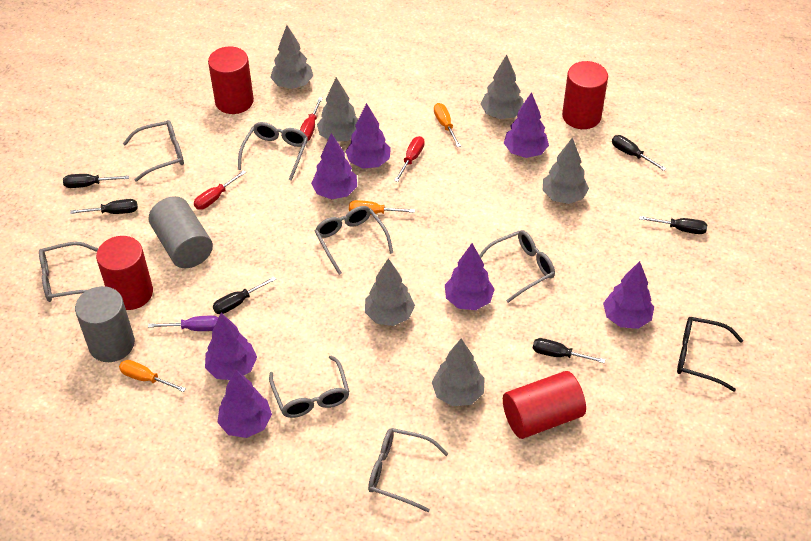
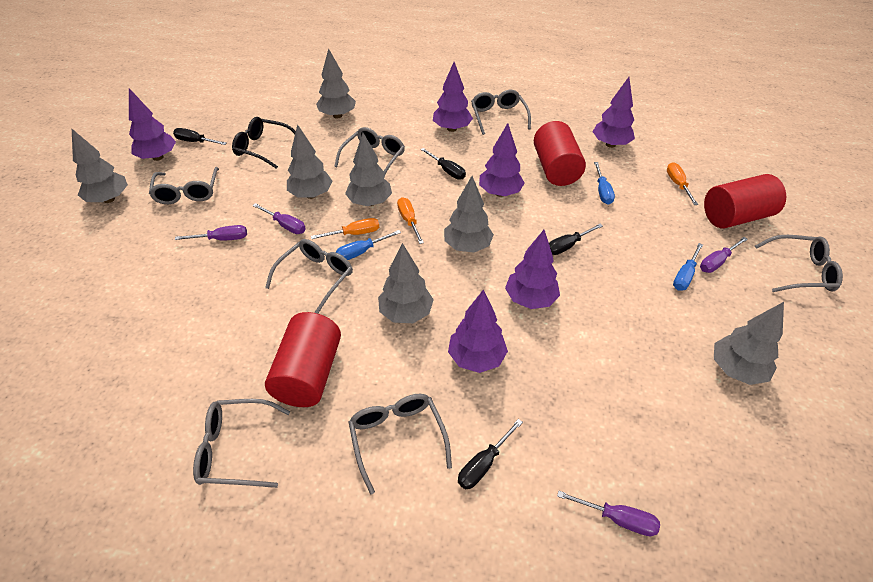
black screwdriver: [63,174,129,188] [70,199,138,214] [213,277,276,314] [533,338,605,363] [612,135,666,171] [639,216,707,234] = 6 -> [173,128,226,145] [421,148,466,180] [458,419,523,489] [549,224,603,255] = 4
blue screwdriver: none = 0 -> [336,230,401,260] [594,162,615,205] [673,243,703,291] = 3
grey cylinder: [75,286,135,362] [149,196,213,268] = 2 -> none = 0
grey tree: [270,25,313,89] [317,77,358,141] [365,258,415,326] [432,338,485,406] [480,54,524,119] [542,138,589,204] = 6 -> [72,129,128,203] [287,124,332,199] [316,48,356,118] [345,133,392,206] [378,243,434,323] [444,176,494,253] [714,302,784,385] = 7
purple screwdriver: [148,316,218,331] = 1 -> [175,225,247,241] [253,203,306,234] [557,491,660,536] [700,237,748,273] = 4
purple tree: [205,313,257,380] [217,369,272,438] [311,133,357,199] [345,103,391,168] [445,243,495,310] [504,92,549,158] [603,261,654,329] = 7 -> [129,88,176,161] [433,62,473,132] [448,290,508,373] [479,123,525,197] [505,230,560,309] [592,77,635,148] = 6
red cylinder: [96,236,153,310] [208,47,254,114] [503,371,586,439] [562,61,608,129] = 4 -> [265,312,341,407] [534,121,586,186] [704,174,786,229] = 3
red screwdriver: [194,170,246,210] [300,97,323,141] [394,136,425,182] = 3 -> none = 0

